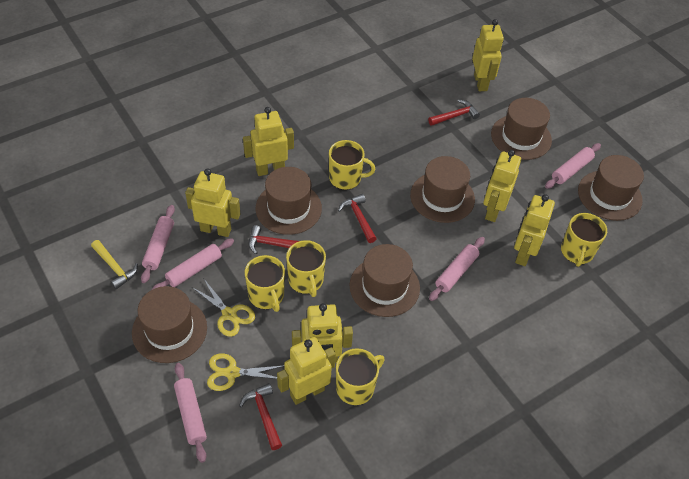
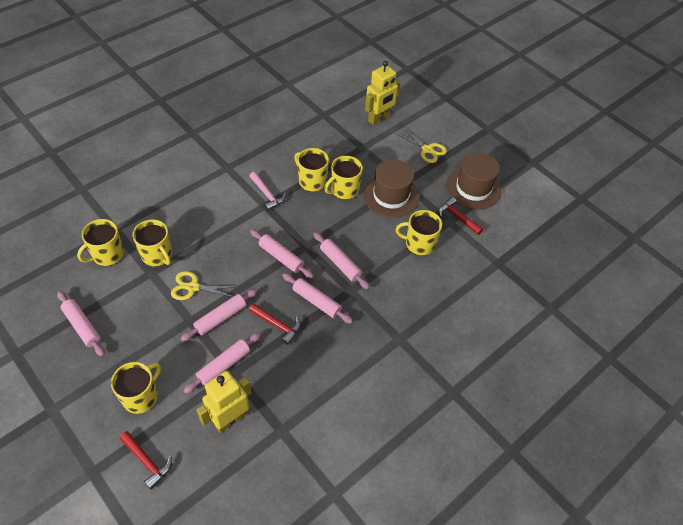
brown hat: [132,286,207,363] [256,167,322,235] [350,244,420,317] [410,156,475,223] [491,98,552,160] [578,155,644,221] = 6 -> [363,159,419,218] [446,152,502,210] = 2
pink hammer: none = 0 -> [249,172,286,211] = 1
pink rolling pin: [141,205,175,283] [152,238,234,290] [174,363,207,463] [429,237,485,301] [545,143,601,189] = 5 -> [57,291,105,357] [181,289,258,342] [183,333,261,394] [250,229,314,279] [282,273,353,324] [314,232,370,290] = 6
red hammer: [239,383,282,450] [248,225,299,254] [338,194,377,243] [428,99,480,126] = 4 -> [119,431,172,490] [249,304,301,345] [439,197,483,235] = 3
yellow hammer: [91,240,138,289] = 1 -> none = 0
yellow mug: [245,255,285,312] [286,240,326,297] [329,140,375,190] [336,348,385,405] [561,213,607,267] = 5 -> [77,219,124,266] [111,362,161,414] [133,219,172,266] [294,148,329,192] [324,156,363,200] [396,210,442,256] = 6
yellow robot: [185,168,240,237] [243,107,294,176] [277,337,336,405] [292,303,353,363] [472,19,504,91] [483,150,521,222] [514,194,555,266] = 7 -> [196,371,251,433] [365,61,400,125] = 2

